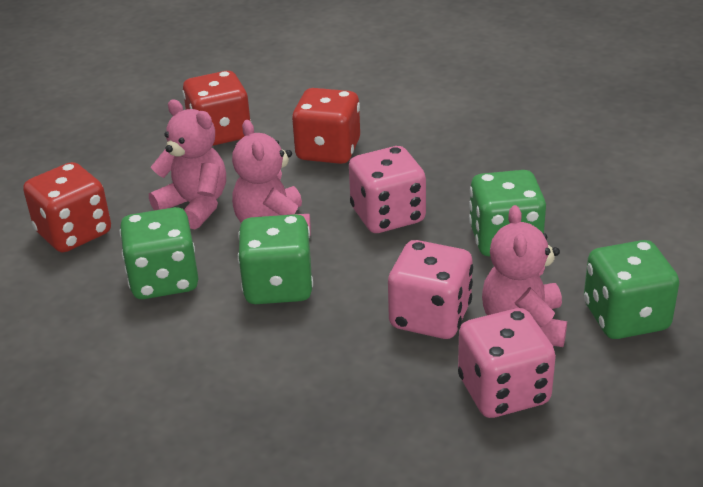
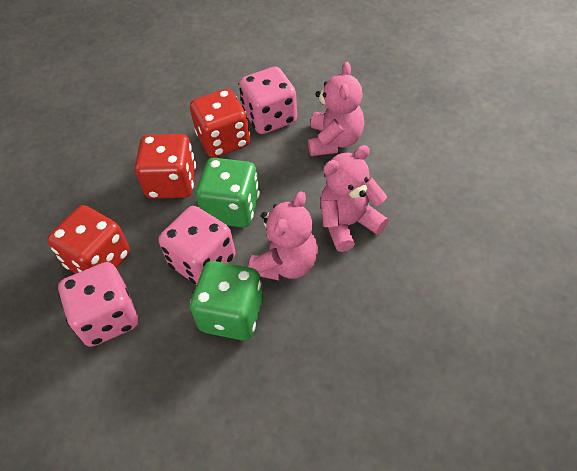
green dice: [120,207,199,299] [238,214,313,304] [469,170,546,257] [584,240,679,339] = 4 -> [190,261,263,341] [196,158,260,228] = 2

